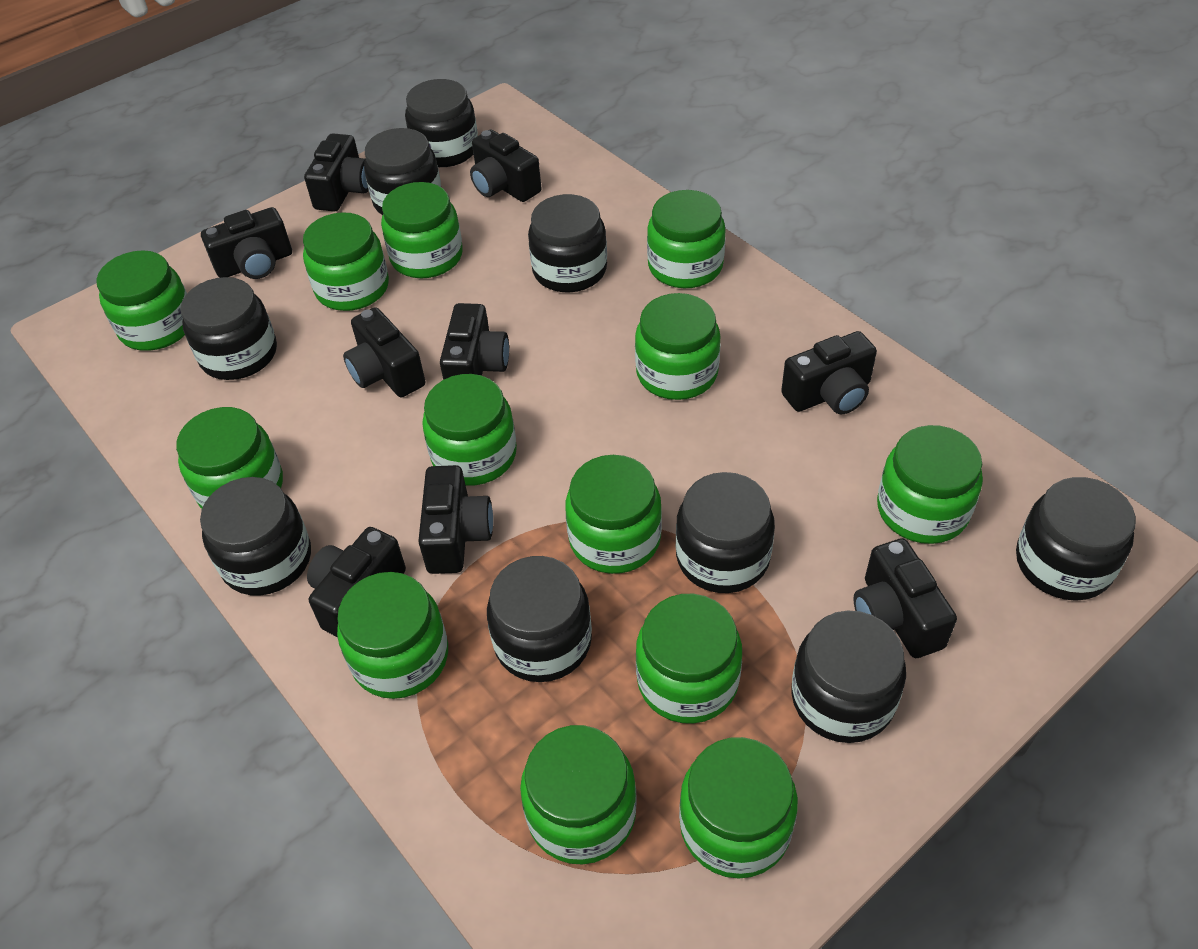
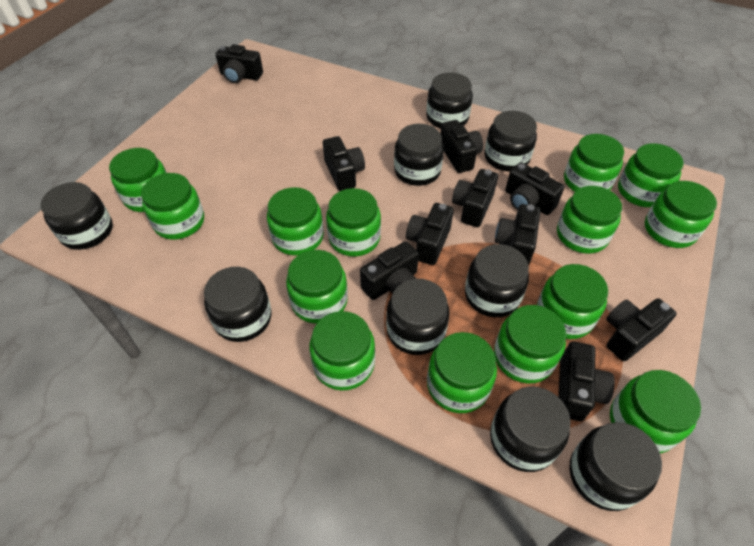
black camera: [201,207,292,279] [304,133,369,212] [307,527,406,637] [343,307,425,397] [418,465,493,574] [440,303,509,380] [470,129,542,202] [781,331,877,414] [853,538,957,658] = 9 -> [215,44,263,83] [323,136,365,191] [360,241,419,300] [406,203,454,265] [440,120,483,173] [452,169,498,227] [495,204,540,266] [505,162,564,215] [558,341,615,421] [606,298,677,361] = 10
green jar: [96,250,187,351] [176,407,283,509] [303,212,389,311] [337,572,448,699] [381,182,463,278] [422,374,517,485] [520,725,637,865] [565,455,662,574] [635,293,721,400] [636,594,742,724] [647,190,726,288] [679,737,798,879] [877,425,983,544] = 13 -> [109,148,167,212] [141,173,204,240] [267,187,324,255] [286,250,348,324] [309,311,375,391] [326,188,381,256] [427,332,497,413] [494,305,566,384] [537,264,608,339] [557,186,622,254] [564,134,624,192] [610,370,701,454] [618,143,684,207] [645,181,717,248] = 14

